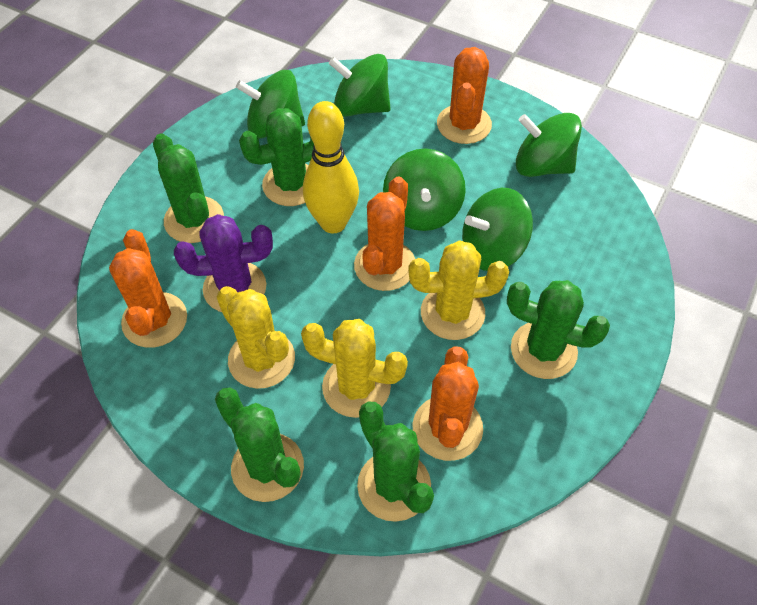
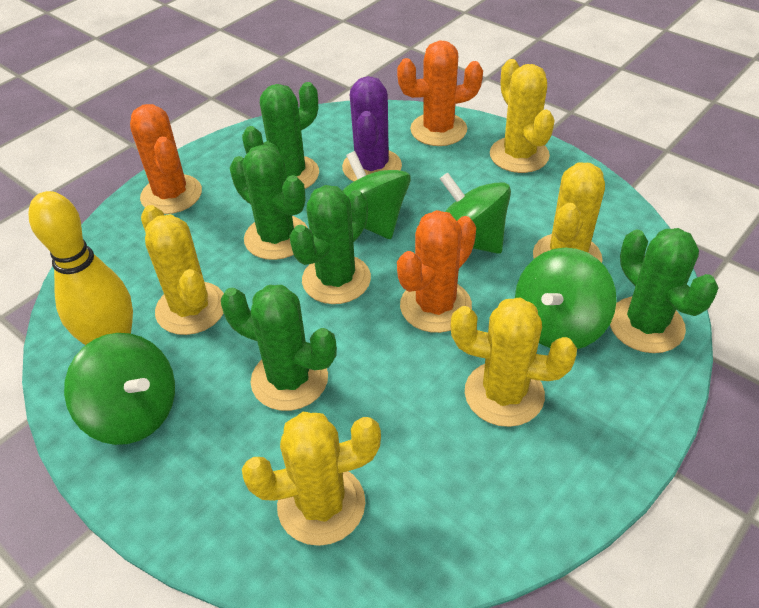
green spinning top: [236,70,305,139] [329,54,391,117] [383,148,466,231] [462,188,533,271] [516,113,582,177] = 5 -> [64,333,175,445] [342,151,411,239] [440,173,511,254] [515,247,617,349] = 4
orange cactus: [109,229,187,348] [354,176,415,291] [413,346,483,461] [437,47,492,144] = 4 -> [130,104,202,214] [397,40,483,146] [397,210,476,333] = 3
yellow cactus: [216,286,295,389] [301,319,408,418] [408,240,509,340] = 3 -> [141,205,224,335] [242,412,381,546] [451,297,577,427] [490,59,555,173] [533,162,605,263] = 5

